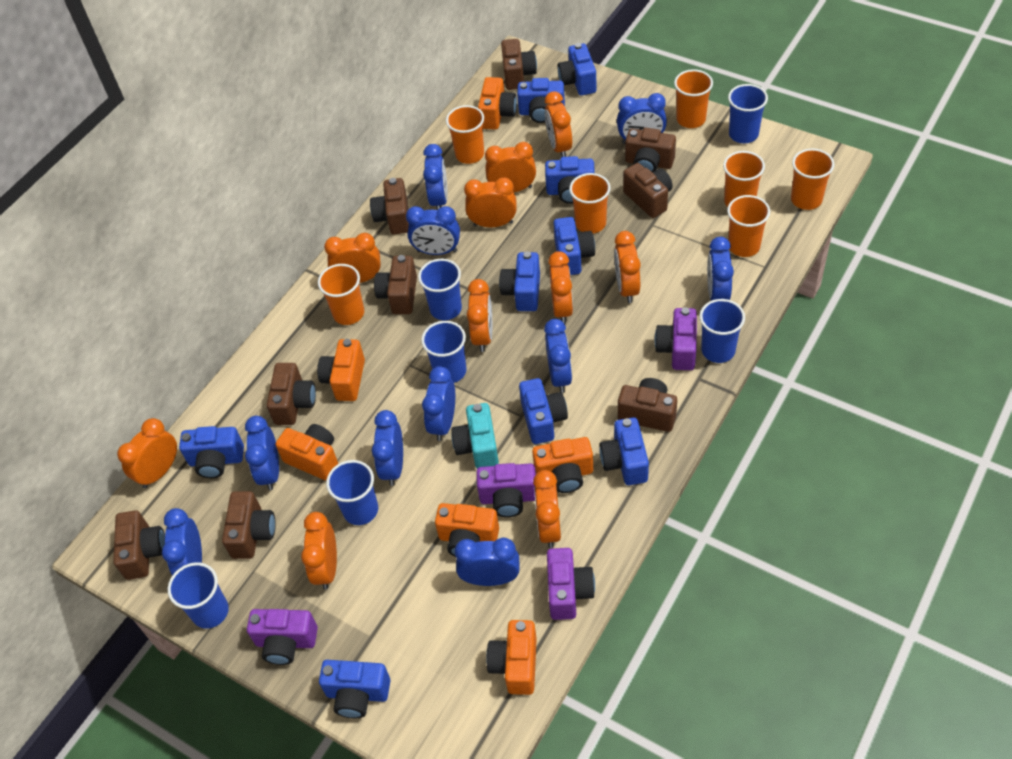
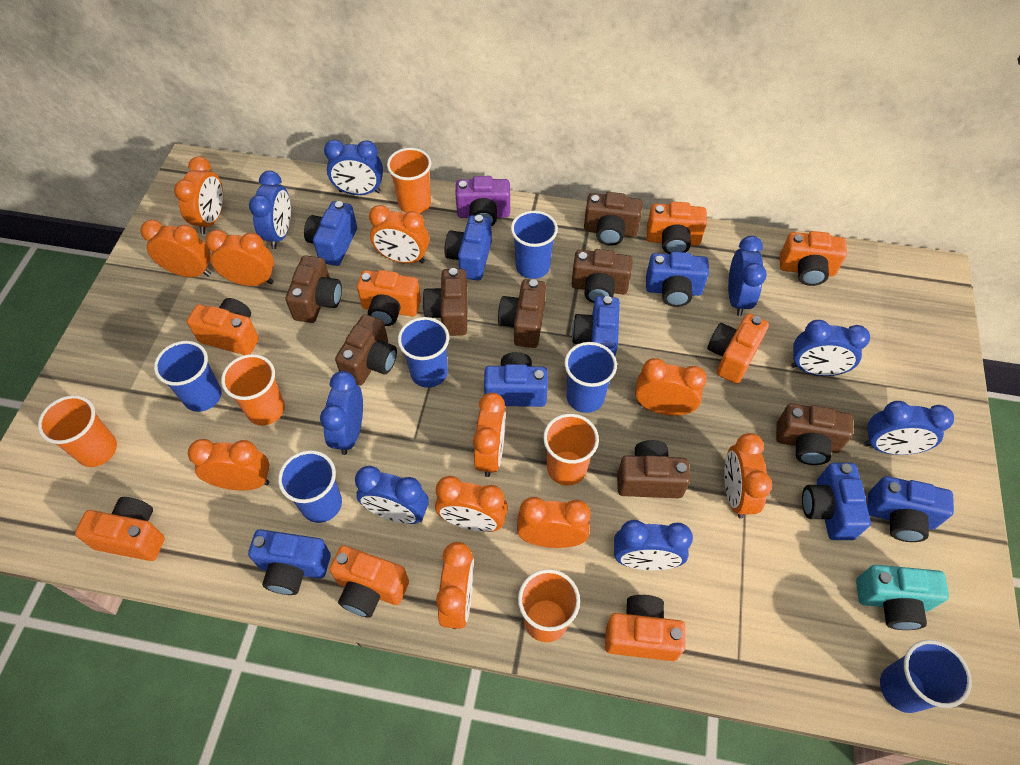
blue camera: [179,426,244,478] [319,660,391,718] [499,251,540,311] [517,78,565,123] [519,378,568,444] [545,156,595,204] [554,217,595,275] [557,43,597,96] [599,417,649,485] = 9 -> [248,529,331,595] [304,201,357,266] [445,215,492,280] [484,352,548,407] [572,296,620,356] [646,252,709,307] [802,463,871,540] [867,476,954,542] = 8
blue clock: [162,508,202,576] [245,416,279,490] [372,410,403,486] [406,206,460,255] [422,366,455,441] [423,144,448,210] [454,538,519,586] [544,319,572,393] [617,93,667,144] [707,237,734,301] = 10 -> [249,171,291,249] [320,371,363,455] [324,140,383,195] [355,466,429,524] [614,520,693,570] [728,236,767,316] [791,320,870,376] [864,401,954,455] = 8
brown camera: [113,510,165,580] [222,491,276,559] [267,363,316,425] [370,178,409,235] [374,255,417,314] [501,39,537,90] [618,378,677,432] [623,163,673,218] [625,128,676,172] = 9 -> [285,255,342,323] [335,314,397,385] [423,268,467,336] [498,279,546,348] [571,249,633,303] [584,192,643,246] [617,440,690,498] [776,403,853,465] = 8
orange camera: [275,424,338,480] [317,339,365,401] [435,503,499,556] [478,77,517,130] [486,620,537,695] [532,437,593,493] = 6 -> [75,497,165,561] [187,298,259,355] [329,545,409,617] [357,270,421,326] [605,595,686,661] [647,202,707,254] [707,313,769,384] [780,231,847,286] = 8
orange clock: [117,418,177,488] [301,512,337,589] [324,233,381,283] [464,177,517,227] [467,279,492,352] [485,142,536,192] [533,470,561,548] [545,91,572,157] [548,251,573,324] [614,231,641,303] = 10 -> [140,220,211,277] [174,157,223,234] [188,439,269,490] [205,230,274,286] [369,205,429,263] [435,476,508,532] [436,542,474,629] [473,393,506,477] [517,497,591,548] [635,358,707,416] [724,433,772,519] = 11
orange cup: [318,264,364,325] [446,105,484,164] [569,173,610,233] [674,69,713,128] [723,151,765,207] [727,195,770,257] [791,148,834,210] = 7 -> [38,395,117,467] [221,354,285,425] [387,148,431,213] [518,569,580,642] [543,414,599,485] = 5
purple camera: [247,609,318,665] [476,463,536,517] [547,548,595,620] [655,307,697,370] = 4 -> [456,176,510,227] = 1

